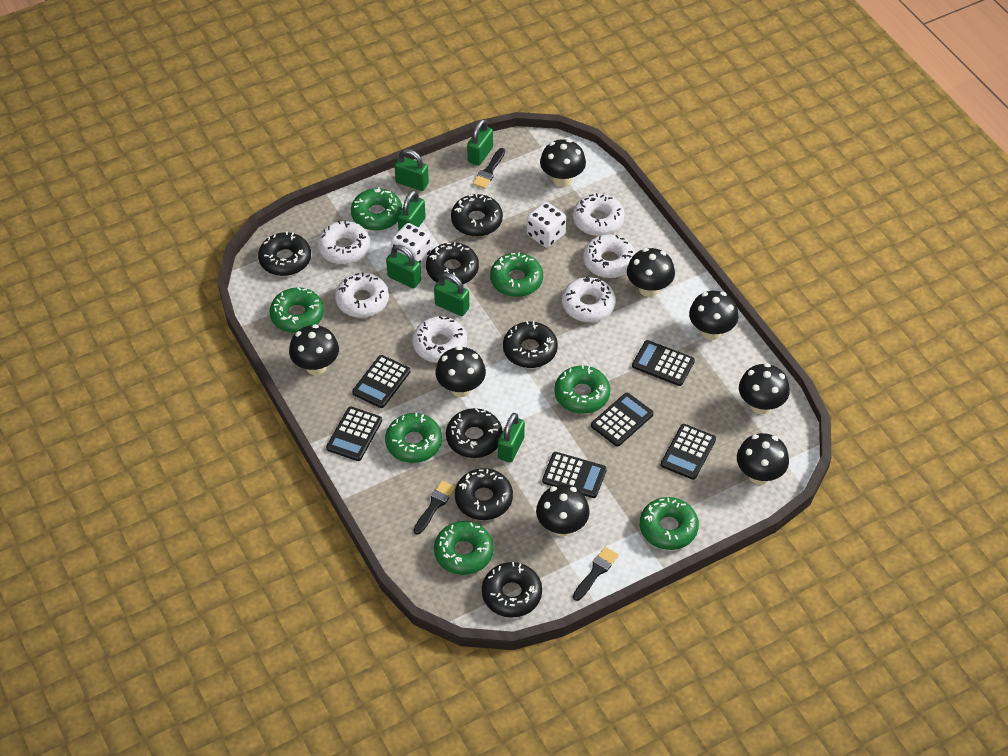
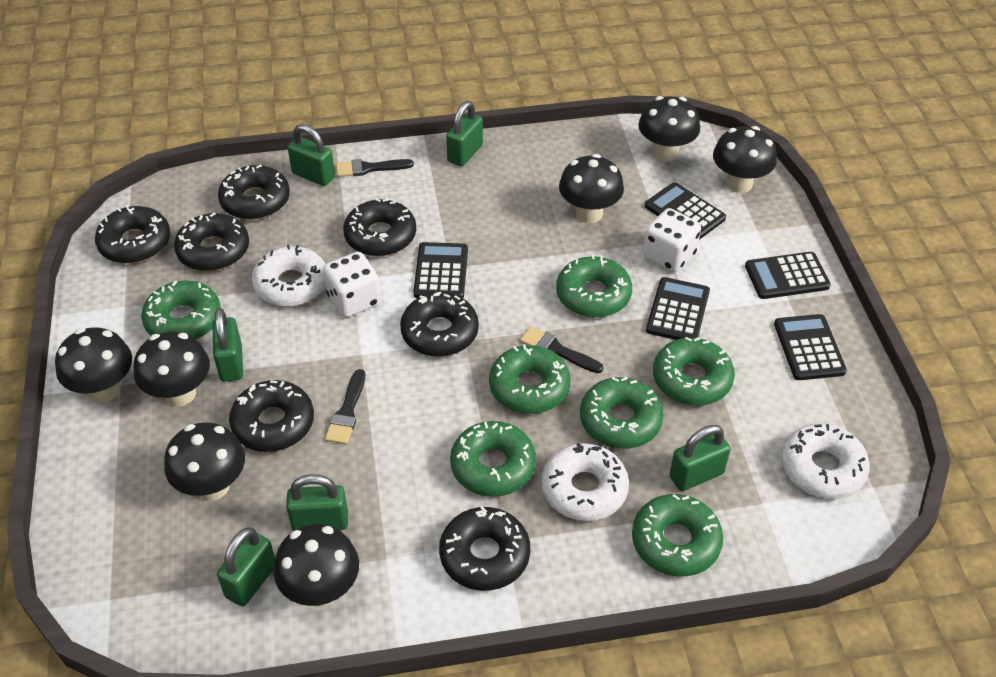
black calculator: [326,407,382,461] [352,355,410,408] [542,452,607,498] [591,393,654,446] [632,340,695,386] [661,424,716,480] = 6 -> [413,242,468,298] [645,182,726,240] [646,277,710,340] [745,252,831,299] [774,314,847,380] = 5
black mushroom: [289,324,339,375] [436,346,486,397] [536,485,590,537] [540,139,586,187] [627,248,675,297] [689,291,738,340] [737,433,789,485] [739,363,790,414] = 8 -> [55,327,132,402] [134,332,210,407] [164,422,245,501] [273,524,359,606] [559,154,624,223] [638,96,700,161] [713,126,777,193] = 7
white donut: [318,220,370,264] [335,273,389,318] [412,316,467,363] [562,276,616,322] [573,193,625,236] [583,234,636,278] = 6 -> [252,245,326,307] [541,443,629,521] [781,423,870,499] = 3

